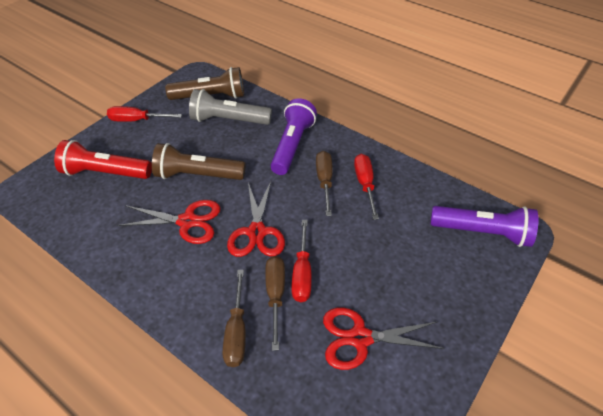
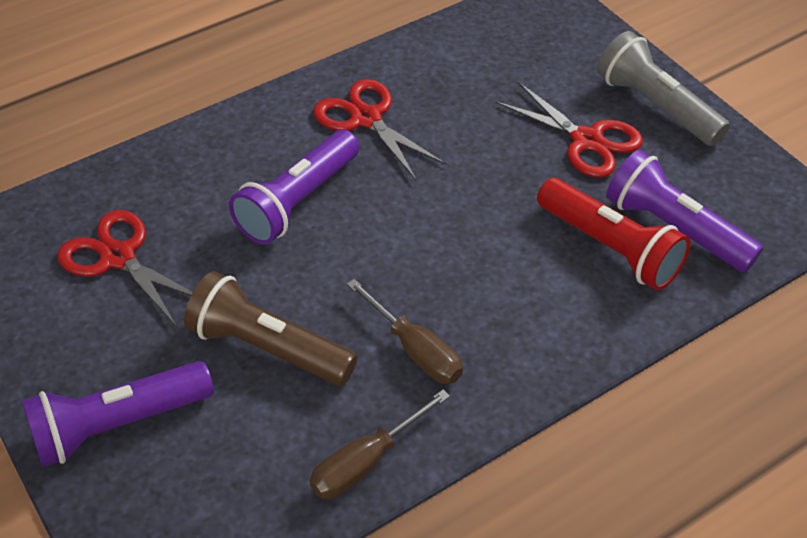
brown flashlight: [152,143,246,180] [165,67,244,100] = 2 -> [184,271,357,386] = 1
brown screwdriver: [222,270,246,367] [265,256,285,351] [316,151,333,216] = 3 -> [310,390,450,499] [347,279,463,384] = 2
purple flashlight: [270,98,317,175] [430,206,539,247] = 2 -> [22,361,214,467] [229,130,359,245] [606,149,763,273] = 3
red screwdriver: [107,106,182,122] [292,220,312,302] [354,154,379,220] = 3 -> none = 0

